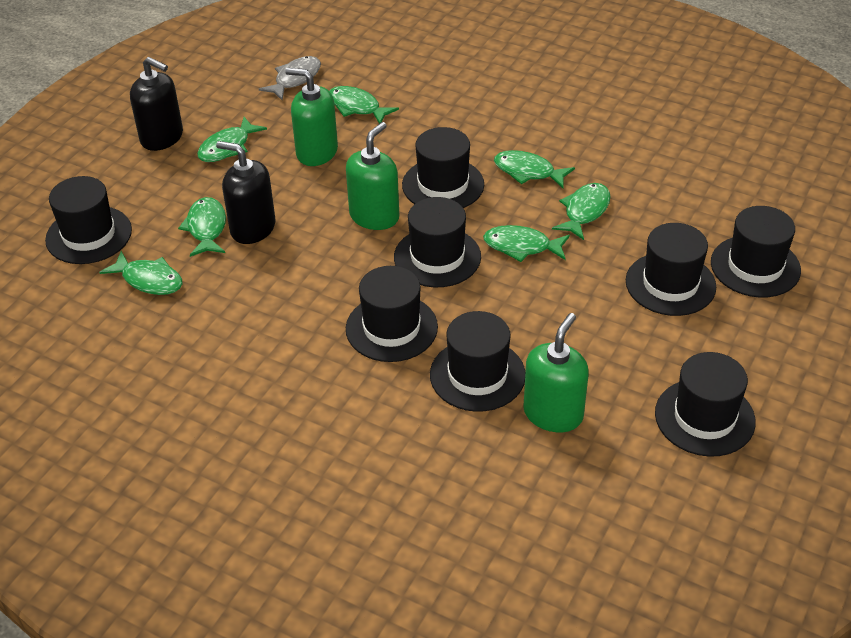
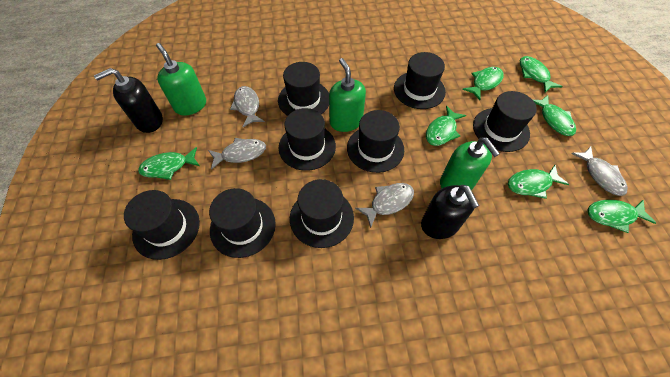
grey fish: [259,56,321,100] = 1 -> [208,138,266,170] [230,86,265,127] [355,183,414,228] [571,146,628,196] = 4

